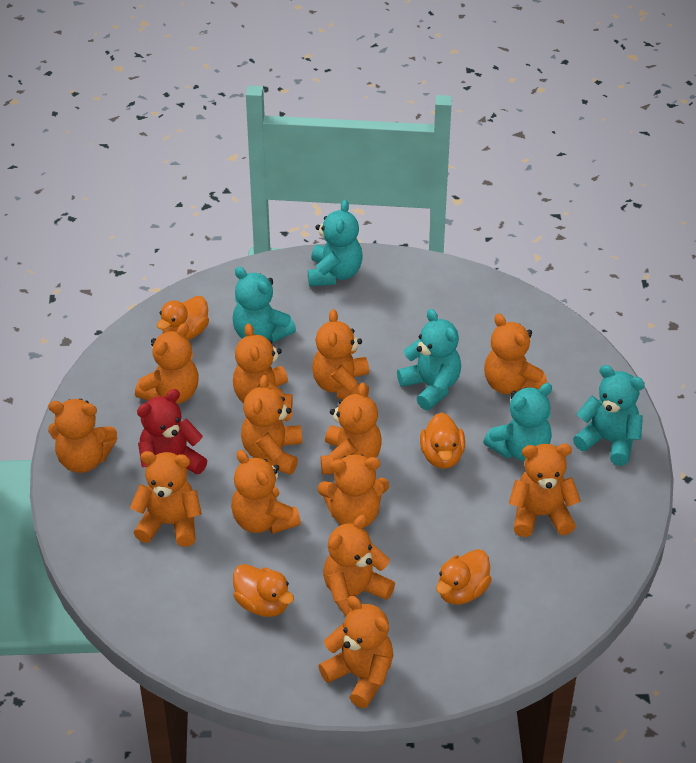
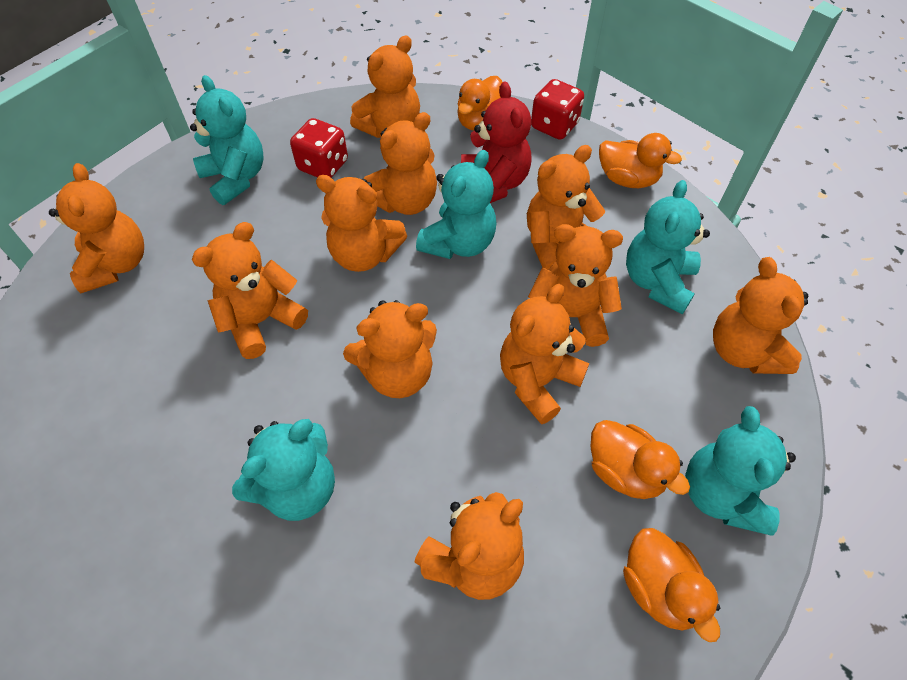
orange teddy bear: [48,399,117,473] [130,451,202,547] [135,323,199,404] [231,450,301,534] [233,323,293,408] [241,375,302,475] [312,309,369,400] [318,454,389,528] [318,596,393,708] [321,382,382,475] [323,515,395,616] [484,313,547,394] [509,444,581,537] = 13 -> [49,163,144,293] [192,222,308,359] [316,175,407,272] [343,300,437,398] [350,36,420,138] [363,112,437,215] [414,492,524,600] [500,284,589,424] [527,145,605,270] [528,224,623,347] [713,257,808,374] = 11
red dice: none = 0 -> [290,118,348,178] [531,79,584,140] = 2

